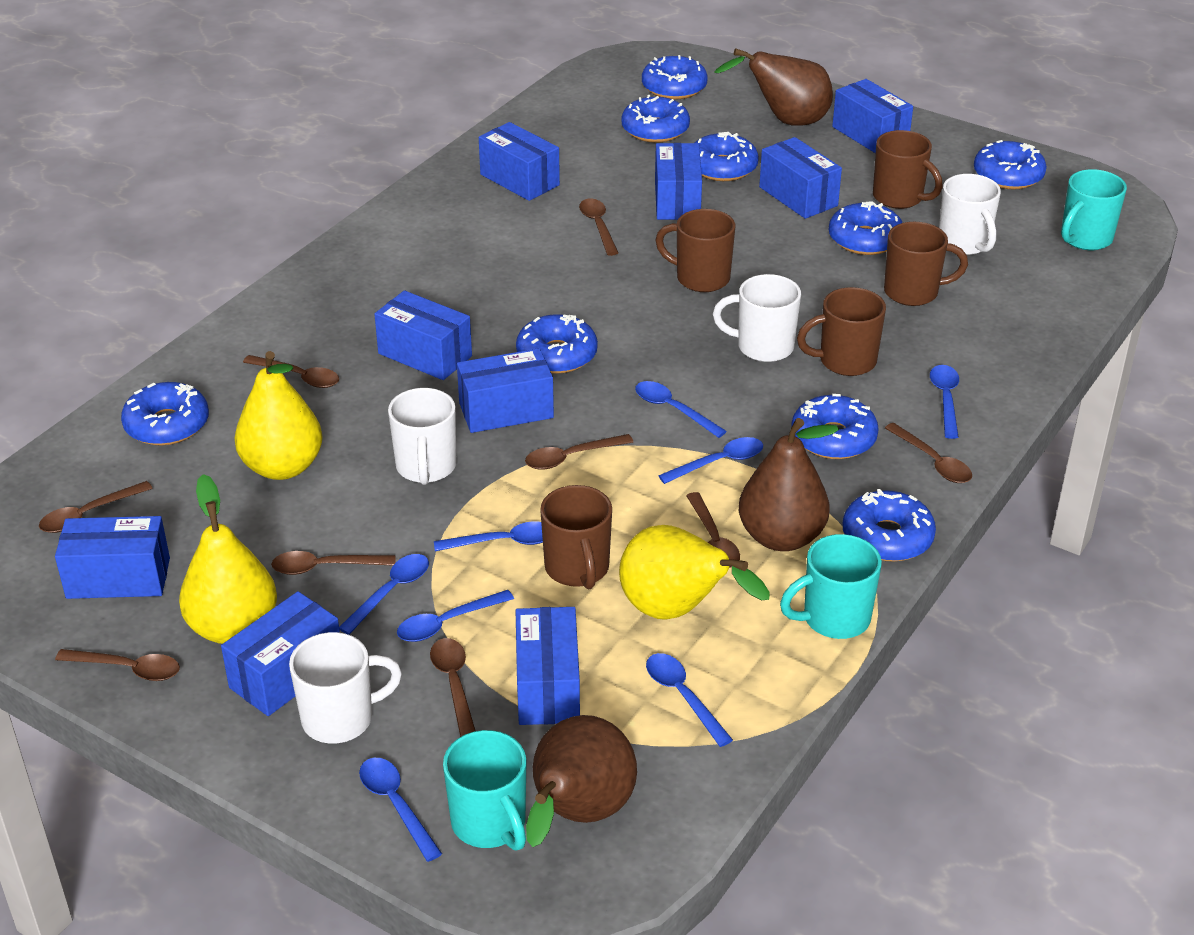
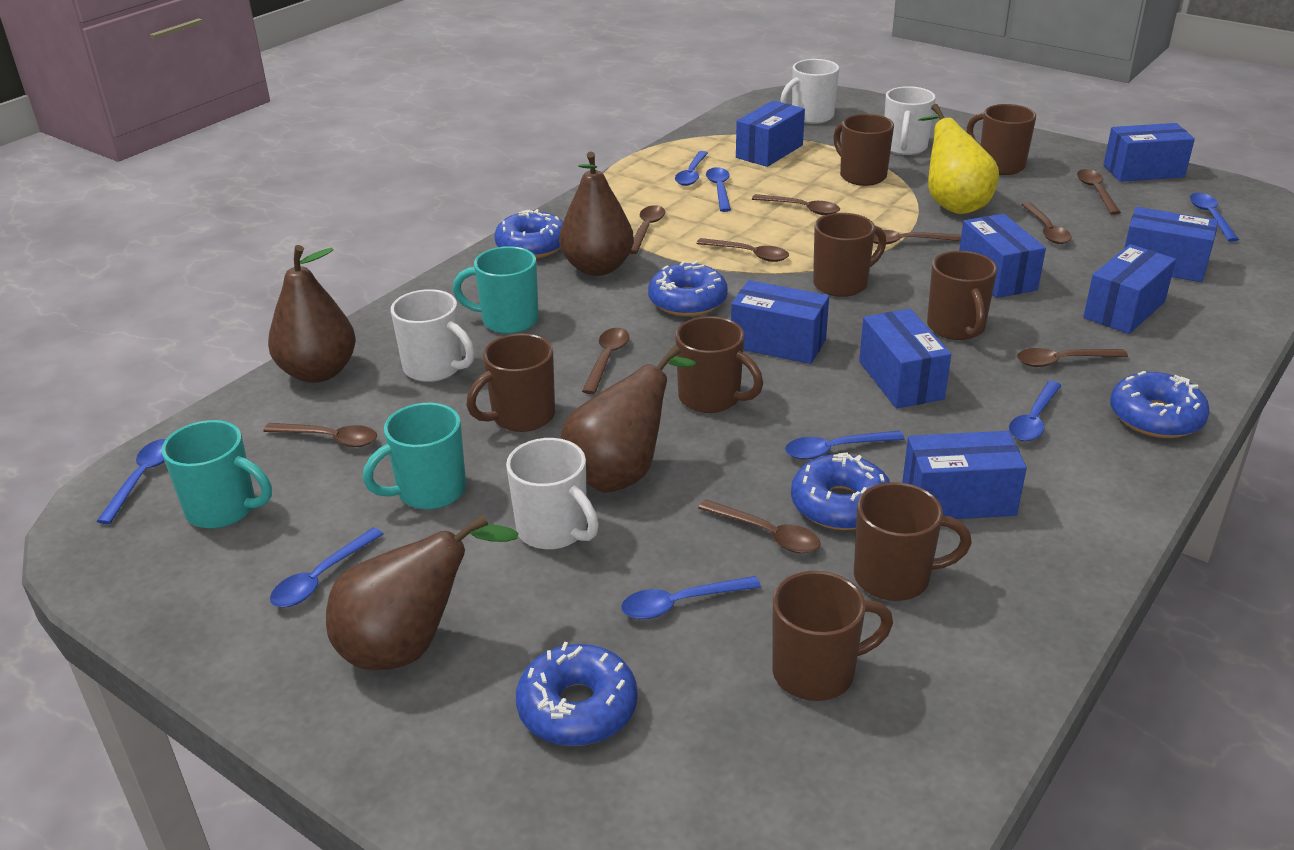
blue box: [55,516,170,599] [221,591,340,716] [374,290,472,380] [457,348,554,433] [479,122,560,201] [516,607,580,725] [655,143,702,220] [759,137,842,219] [832,79,913,153] = 9 -> [731,280,829,364] [736,100,805,167] [859,309,951,408] [902,431,1027,519] [959,214,1046,298] [1083,244,1176,334] [1103,123,1195,182] [1124,207,1218,282] = 8
blue donut: [121,382,209,445] [516,314,598,374] [621,95,690,143] [642,55,708,99] [694,132,759,181] [791,394,879,459] [829,201,902,255] [843,489,936,562] [974,140,1047,190] = 9 -> [494,209,563,258] [516,642,638,746] [648,261,728,316] [791,453,890,530] [1110,371,1210,438] = 5
brown mug: [540,485,612,590] [655,209,735,292] [797,287,886,376] [873,130,943,209] [884,222,968,306] = 5 -> [466,333,555,432] [675,316,763,413] [772,571,893,701] [813,213,886,297] [833,114,894,186] [854,482,972,601] [927,251,997,340] [967,104,1036,175] = 8
brown pear: [526,715,637,847] [714,48,833,126] [739,418,839,551] = 3 -> [268,245,356,383] [326,515,519,670] [559,152,634,276] [561,345,696,493] = 4
brown spoon: [39,481,153,533] [55,649,180,681] [243,355,339,388] [271,551,395,575] [430,638,476,737] [525,434,633,470] [579,198,618,256] [686,492,740,568] [885,423,972,483] = 9 -> [263,423,377,447] [582,328,629,394] [630,205,665,254] [696,238,789,262] [698,499,821,553] [752,194,840,215] [873,230,961,245] [1017,348,1128,367] [1021,202,1072,244] [1077,169,1121,215] = 10
yellow pear: [179,474,277,644] [235,351,323,480] [619,525,769,620] = 3 -> [918,104,999,214] = 1

